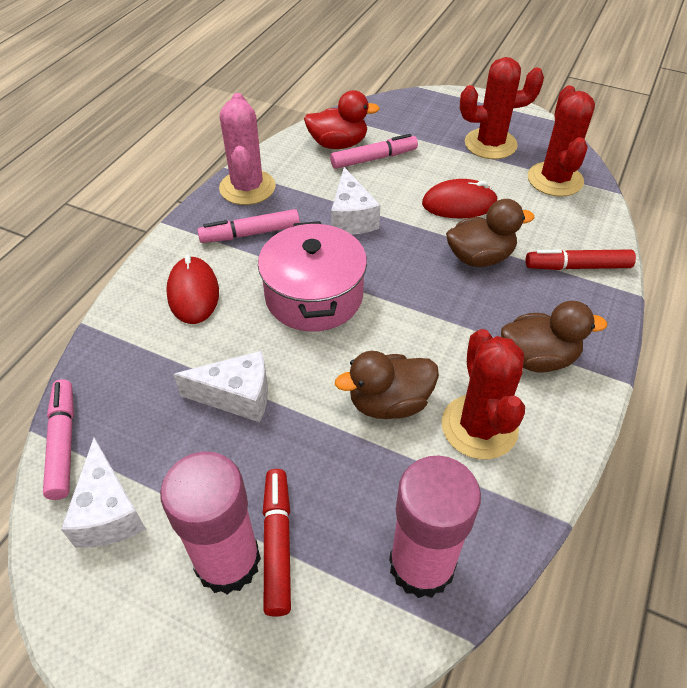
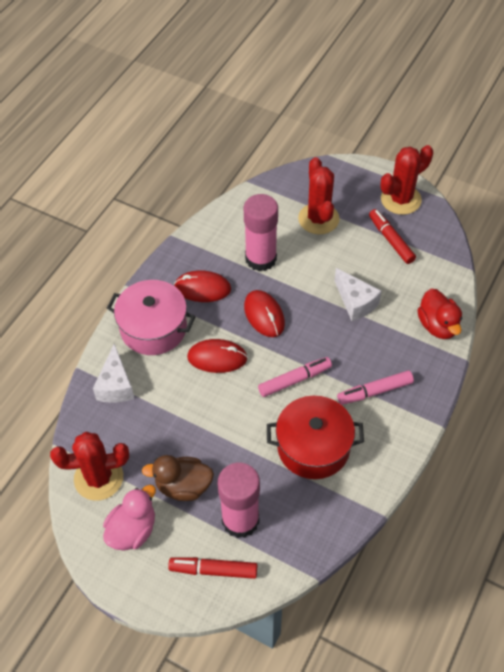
brown duck: [335,351,439,419] [446,199,534,267] [501,301,607,373] = 3 -> [142,455,214,501] = 1
pink cactus: [219,93,276,205] = 1 -> none = 0
pink duck: none = 0 -> [103,485,156,550] = 1
pink marker: [43,379,74,500] [197,209,300,243] [330,134,418,169] = 3 -> [258,357,332,397] [337,371,414,405] = 2
red mouse: [166,255,219,324] [422,179,498,218] = 2 -> [174,270,231,302] [187,339,248,373] [244,290,285,337] = 3
red pot: none = 0 -> [267,396,364,479] = 1
white cheese: [61,437,146,548] [173,351,268,422] [331,167,380,235] = 3 -> [93,344,134,403] [335,268,382,321] = 2

